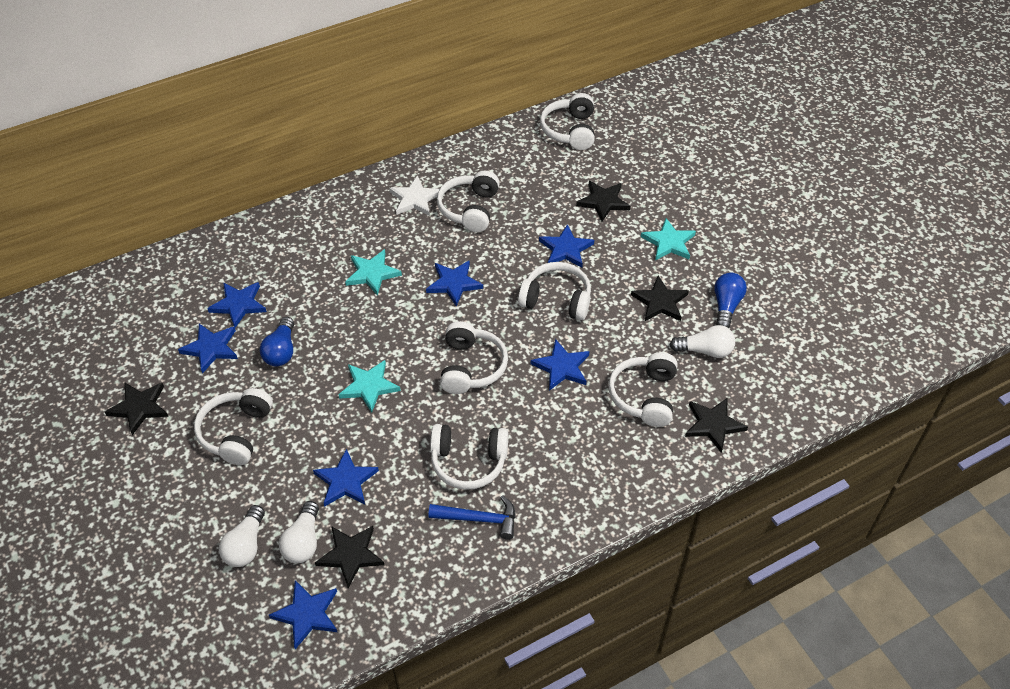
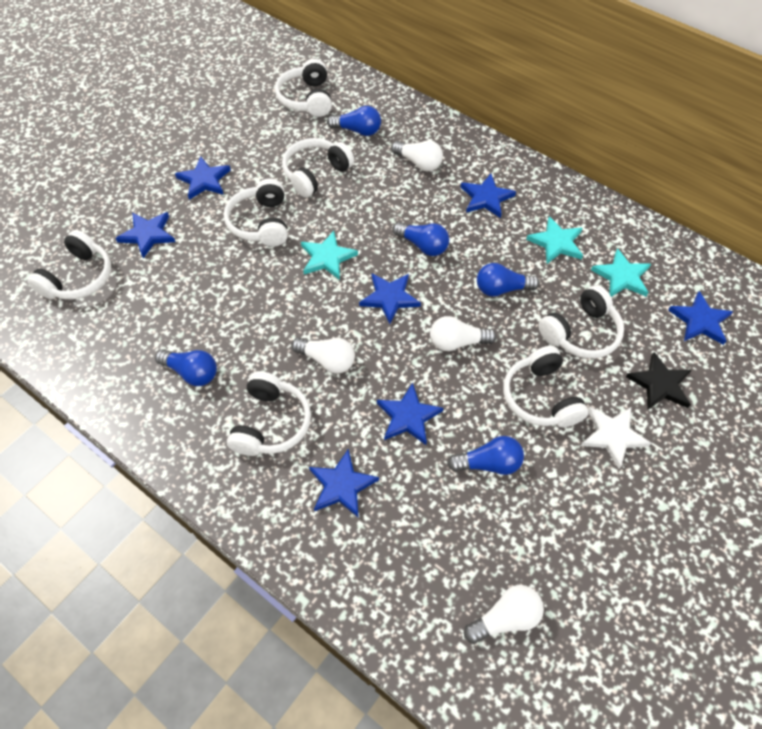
black star: [105,383,168,435] [315,526,384,588] [576,181,630,221] [631,276,689,321] [685,398,748,453] = 5 -> [626,352,692,410] = 1
blue hammer: [428,495,515,540] = 1 -> none = 0
blue light bulb: [260,317,294,366] [714,273,747,328] = 2 -> [155,349,217,386] [327,106,381,136] [393,222,449,256] [447,436,524,475] [477,263,540,297] = 5
white light bulb: [219,505,265,567] [279,501,319,563] [670,325,735,358] = 3 -> [291,337,355,374] [391,141,443,171] [430,316,497,351] [464,585,544,644] = 4

